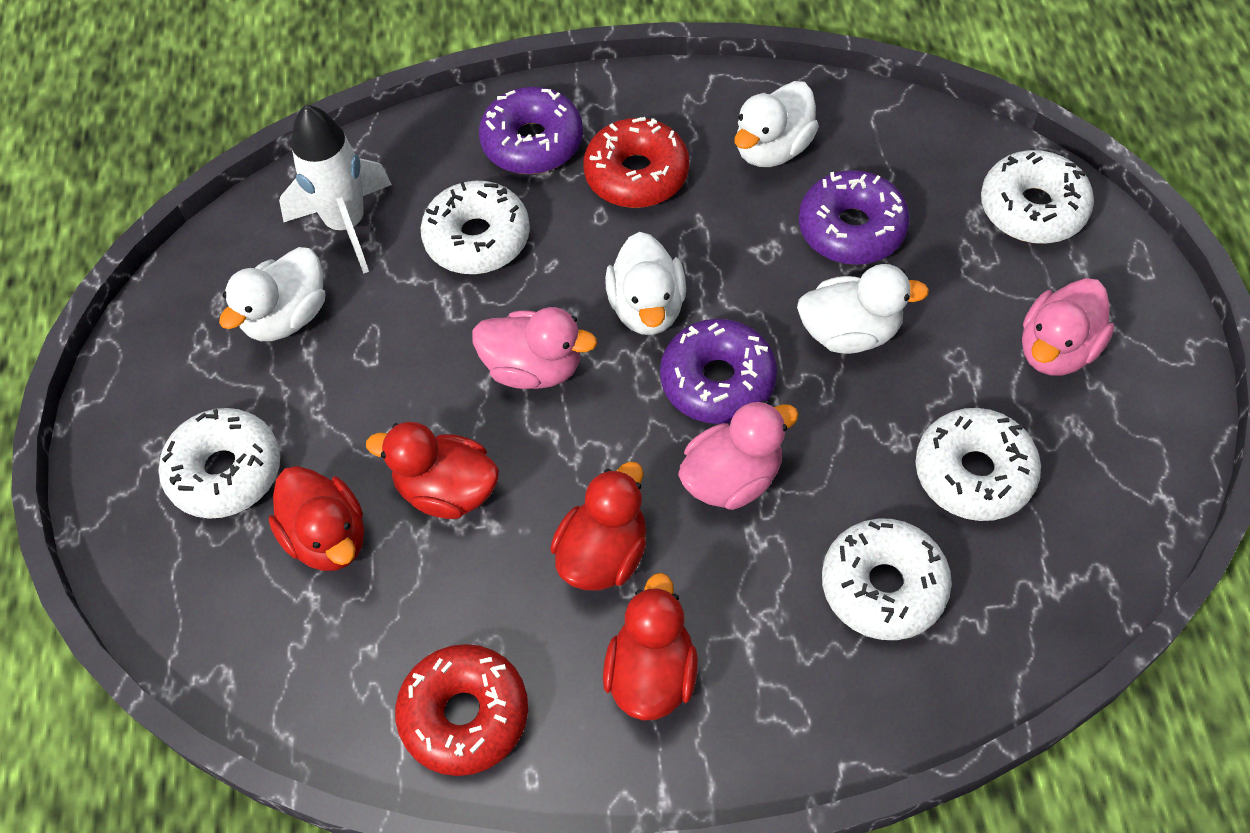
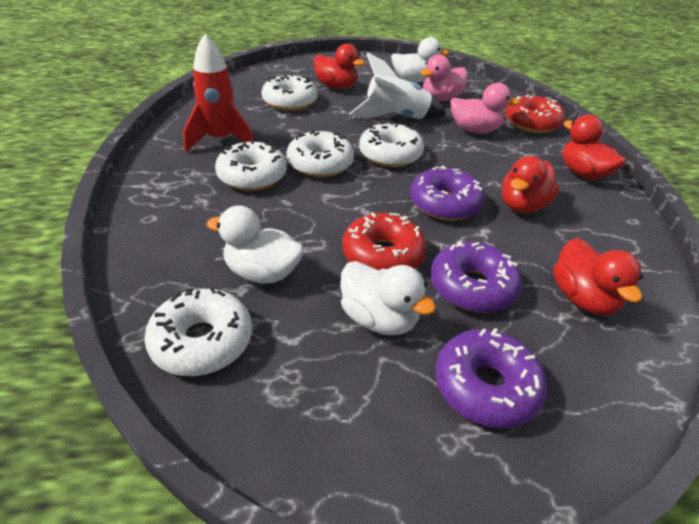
pink duck: [472,307,597,389] [678,400,799,510] [1022,278,1114,376] = 3 -> [420,54,467,101] [450,83,520,133] = 2
red rocket: none = 0 -> [183,34,254,152] = 1
white duck: [219,247,325,341] [605,232,686,335] [734,81,819,167] [797,264,929,354] = 4 -> [206,205,304,284] [340,261,436,335] [391,37,449,82] = 3

